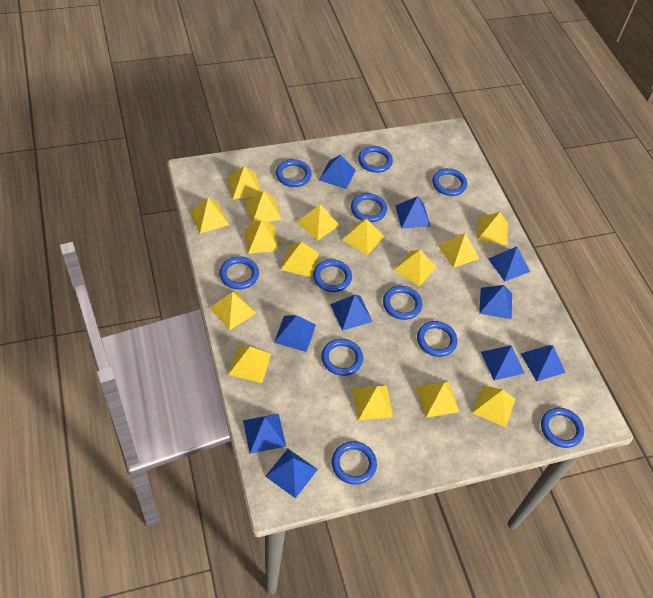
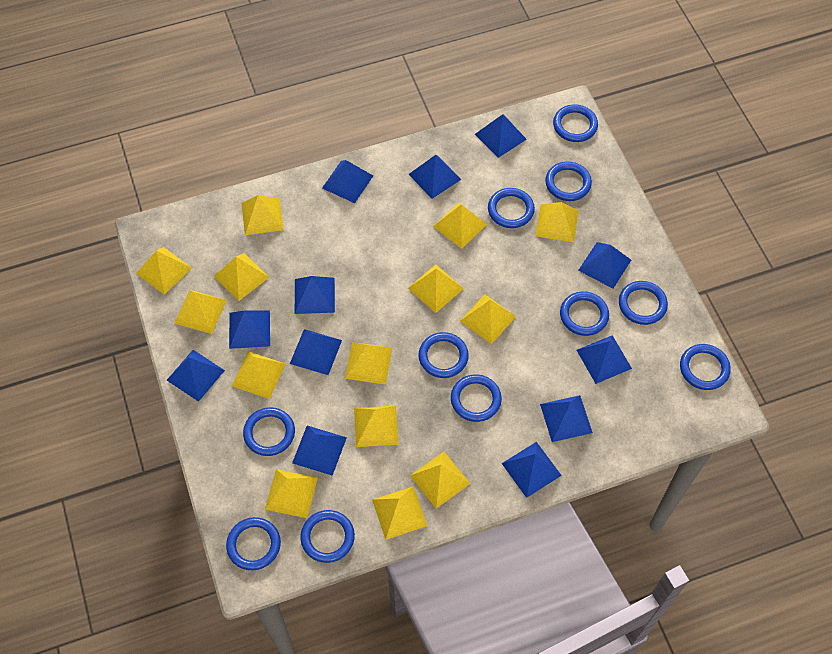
blue pyramid: [243,414,286,454] [265,449,318,498] [274,315,316,352] [319,155,356,189] [330,295,373,331] [395,196,431,229] [479,285,512,319] [481,345,525,381] [488,247,530,282] [520,345,566,382] = 10 -> [167,350,225,402] [229,310,270,349] [290,329,342,375] [292,426,347,476] [295,276,335,314] [322,160,373,203] [408,155,461,199] [475,114,527,158] [502,442,562,498] [540,395,593,442] [577,335,632,384] [578,242,631,289] = 12
yellow pyramid: [190,198,229,233] [210,292,257,330] [227,166,261,199] [228,346,271,383] [244,220,279,254] [245,190,282,225] [280,242,319,277] [296,204,339,241] [342,219,384,255] [353,386,393,420] [394,250,436,287] [416,381,459,418] [438,233,480,268] [472,385,516,427] [477,212,508,245] = 15 -> [136,247,192,295] [174,290,227,334] [214,253,269,301] [232,351,286,399] [242,195,284,235] [265,469,318,518] [345,342,392,385] [354,406,399,447] [372,486,427,540] [408,264,464,313] [410,452,470,509] [433,203,487,249] [460,294,516,344] [535,202,579,242] = 14

